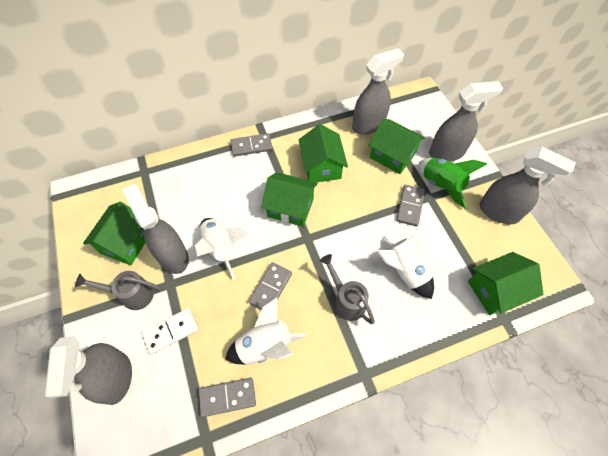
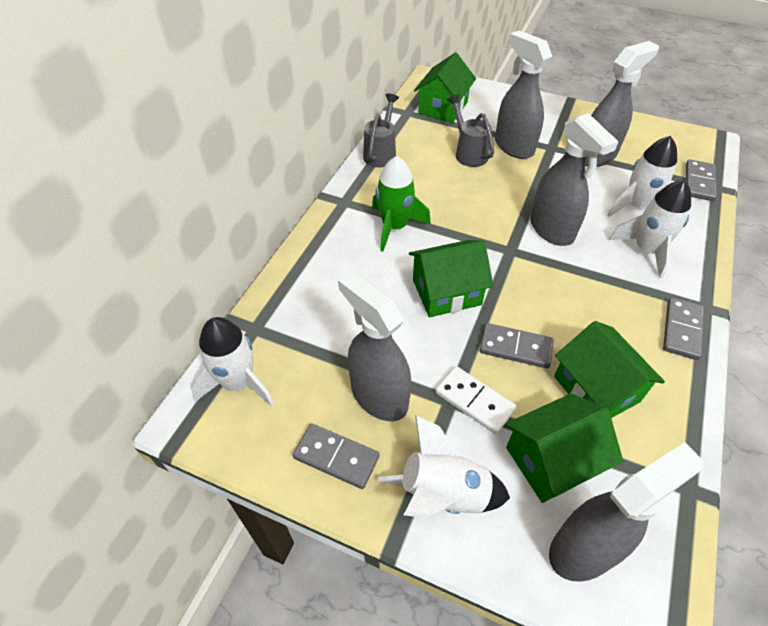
green house: [83,202,146,265] [261,172,318,227] [299,124,348,182] [369,119,425,174] [468,252,544,315] = 5 -> [409,240,493,317] [414,52,476,123] [505,394,623,503] [554,321,665,418] = 4
white rocket: [194,218,249,279] [225,298,306,365] [377,222,434,299] = 3 -> [190,317,274,407] [377,415,510,518] [607,136,677,217] [609,180,691,279] = 4

